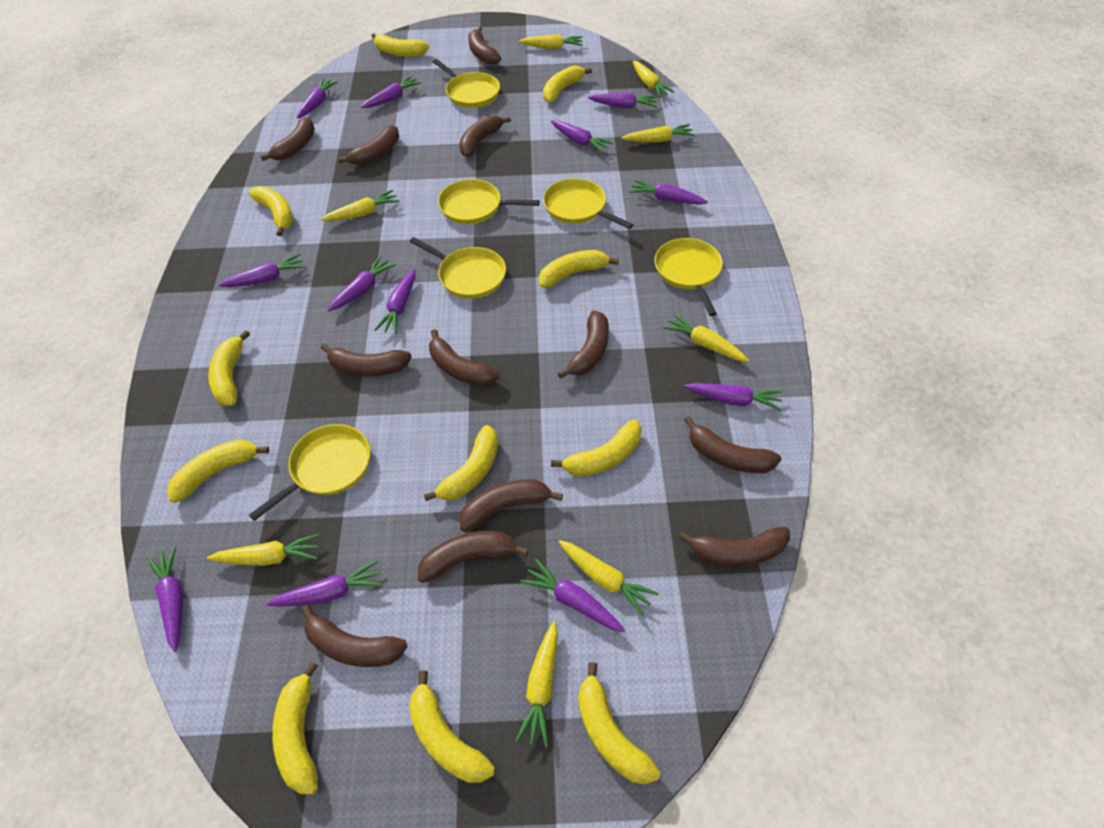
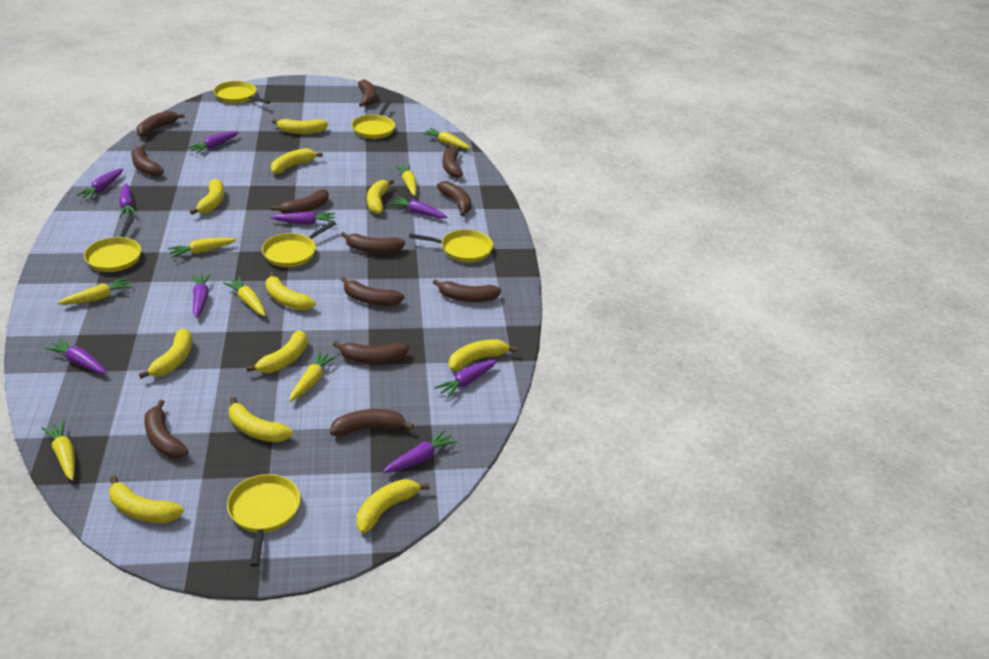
purple carrot: [147,546,183,652] [219,253,305,287] [267,560,383,607] [297,78,338,119] [328,256,396,311] [361,76,422,108] [374,269,416,334] [520,559,625,632] [551,120,613,153] [588,93,658,108] [629,180,708,205] [684,383,783,411] = 12 -> [44,338,107,374] [76,169,123,200] [119,183,137,218] [188,131,239,153] [192,274,211,318] [271,212,335,224] [383,429,458,473] [389,196,447,218] [434,359,497,399] = 9
yellow carrot: [207,534,319,566] [321,190,399,221] [515,621,558,748] [519,34,583,49] [559,540,659,617] [621,124,695,143] [633,61,675,98] [663,313,749,362] = 8 -> [42,420,75,481] [57,277,133,305] [168,238,237,258] [223,277,266,316] [289,351,337,402] [395,164,417,196] [422,128,470,149] = 7

